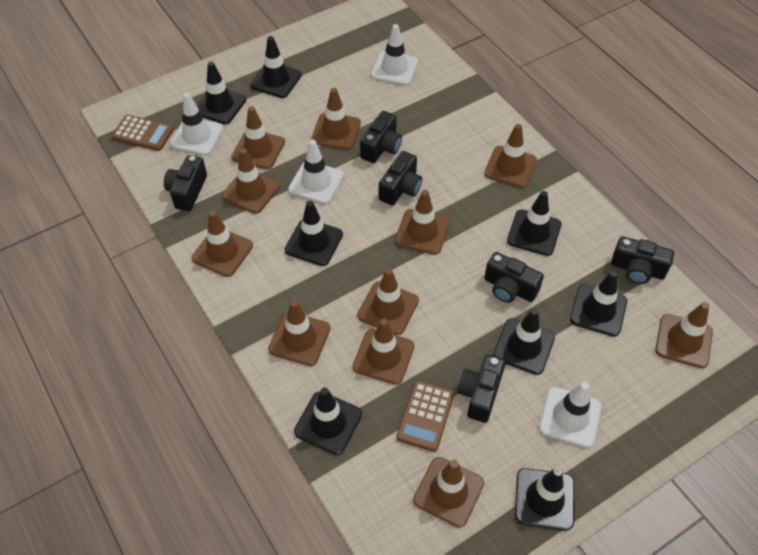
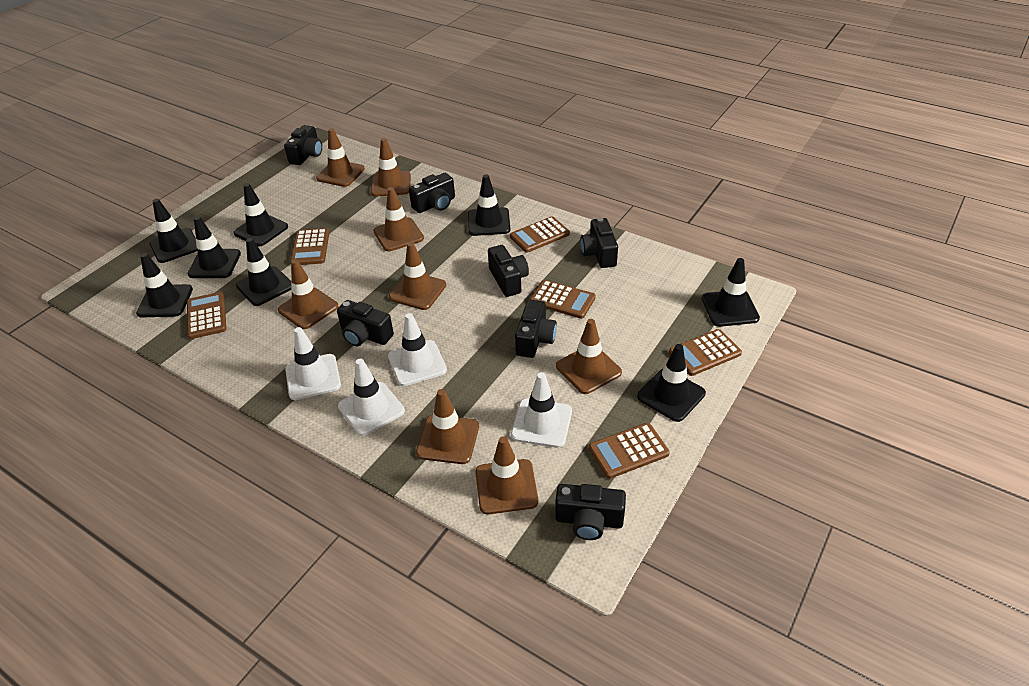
black camera: [164,155,207,211] [360,111,402,163] [379,151,422,206] [457,355,505,423] [484,252,544,303] [611,236,674,284] = 6 -> [284,125,322,165] [337,300,394,346] [409,173,455,213] [488,245,529,297] [515,300,557,358] [555,484,626,540] [580,218,618,268] = 7
brown calculator: [112,115,174,151] [397,380,454,452] = 2 -> [187,292,226,339] [290,228,330,265] [510,216,570,253] [530,280,596,319] [589,423,670,479] [669,329,742,376] = 6
brown traffic cone: [192,211,253,277] [222,148,280,214] [231,106,285,169] [268,300,330,366] [311,88,361,150] [353,319,414,385] [357,268,419,335] [395,190,449,255] [413,457,484,528] [484,124,537,188] [655,302,713,368] = 11 -> [278,259,339,329] [316,128,365,187] [371,138,411,197] [373,187,424,251] [389,242,446,310] [416,389,479,464] [475,436,538,514] [556,319,622,394] = 8

